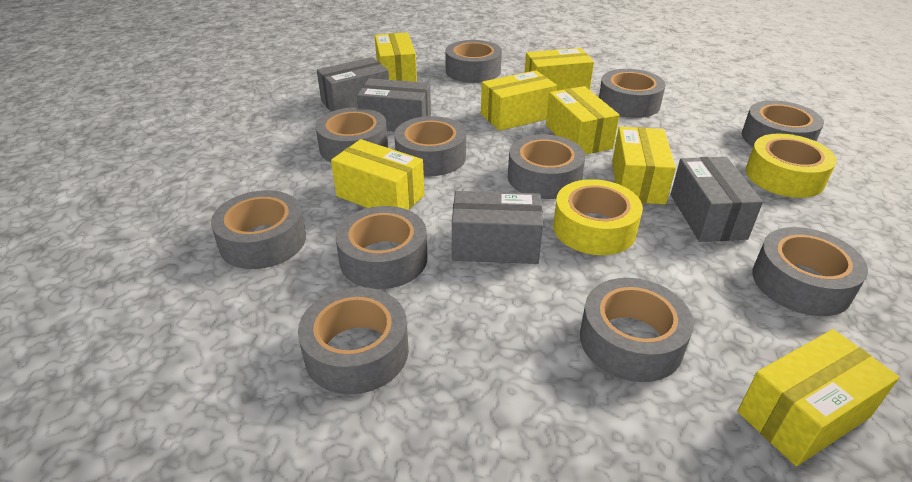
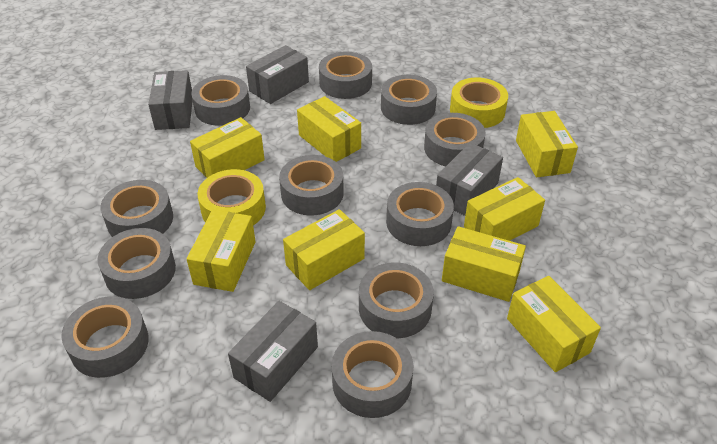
yellow box: [331,139,424,210] [375,32,417,82] [481,70,557,131] [525,48,594,91] [546,86,619,155] [612,127,676,205] [738,329,900,466] = 7 -> [187,210,256,292] [190,117,265,178] [283,209,365,290] [297,96,361,162] [442,226,526,302] [464,177,545,241] [507,276,601,372] [516,111,578,177] = 8

